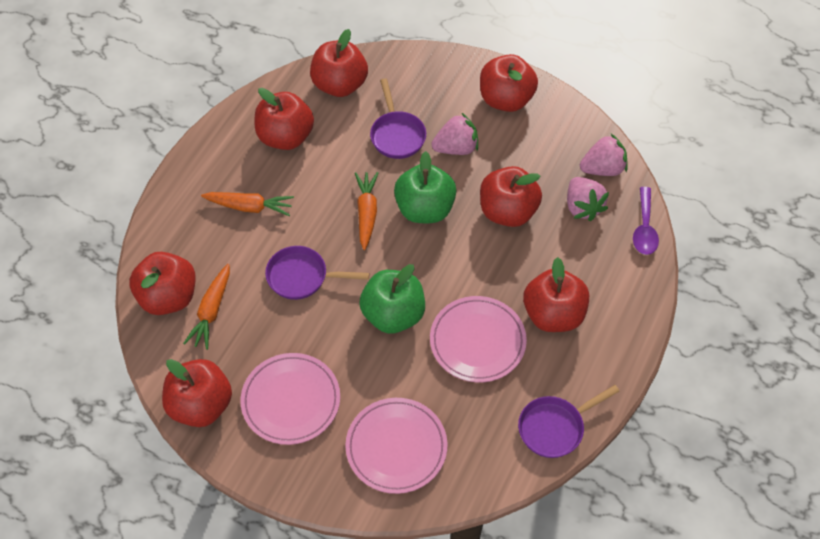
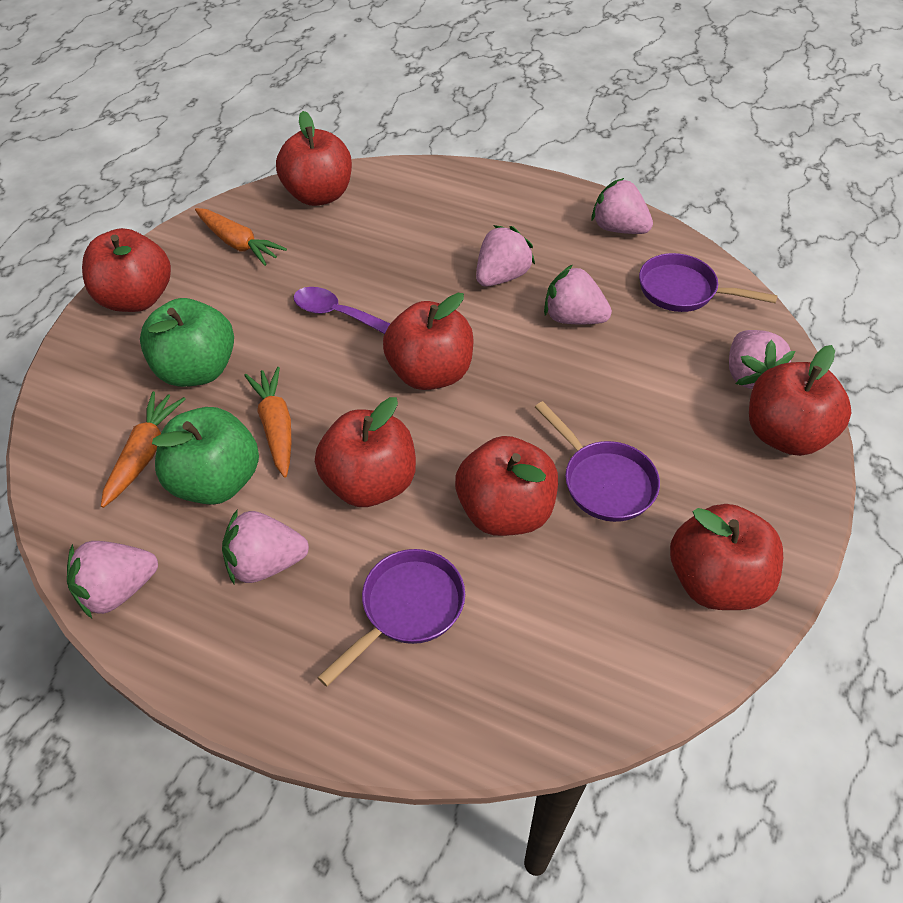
pink plate: [240,353,340,445] [345,398,447,494] [430,296,527,382] = 3 -> none = 0
pink strawberry: [431,113,478,155] [567,177,609,221] [580,134,628,176] = 3 -> [67,541,158,618] [222,509,309,584] [476,225,535,287] [544,265,612,324] [591,178,653,234] [729,330,795,389] = 6

